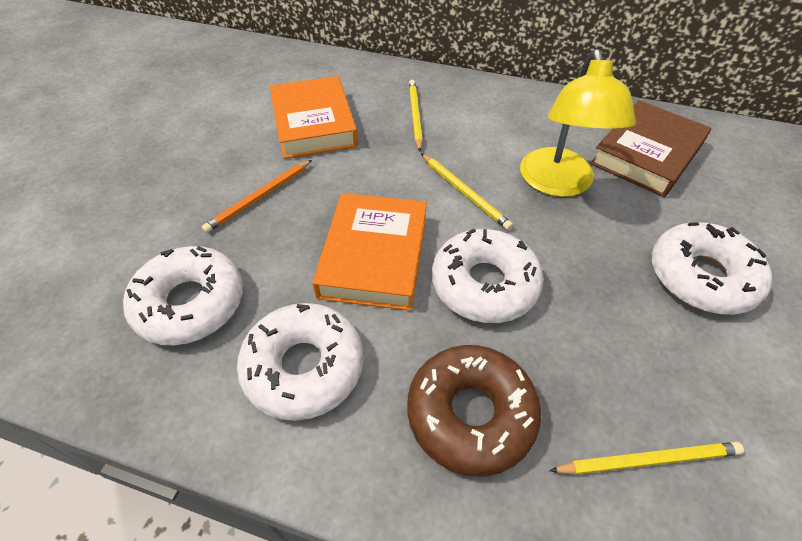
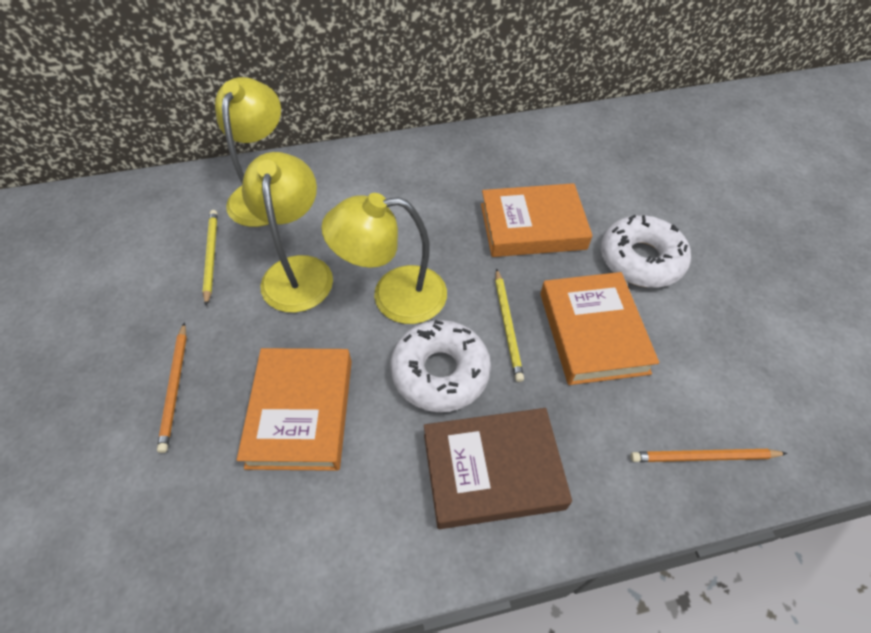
brown donut: [407,345,541,477] = 1 -> none = 0
orange book: [270,76,358,159] [312,193,427,311] = 2 -> [237,348,352,471] [481,183,592,257] [540,272,659,385] = 3
orange pencil: [202,160,312,233] = 1 -> [157,322,187,453] [630,449,787,462] = 2
white donut: [123,246,243,346] [237,303,363,421] [432,229,543,323] [652,222,772,315] = 4 -> [390,320,491,412] [601,215,691,288] = 2
yellow lamp: [520,49,636,197] = 1 -> [215,77,281,227] [242,152,333,313] [321,193,447,324] = 3
yellow pencil: [409,80,423,151] [421,154,513,230] [549,442,744,475] = 3 -> [203,210,218,306] [495,268,524,382] = 2

